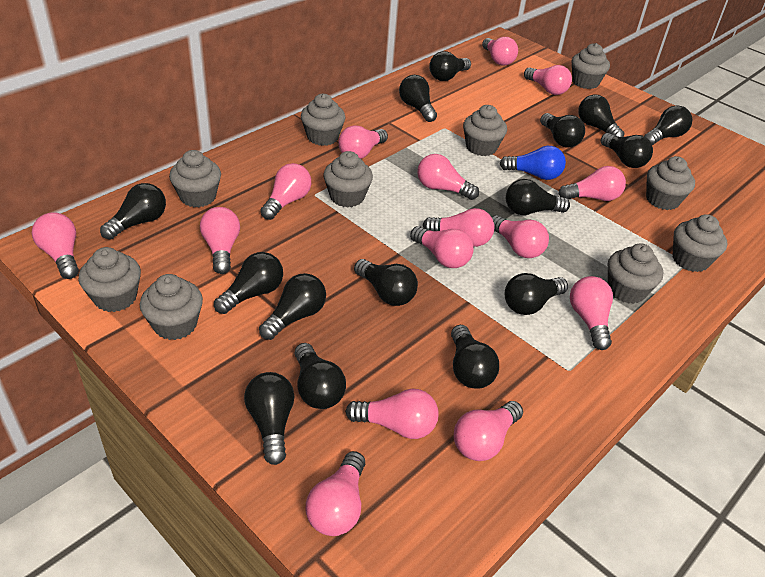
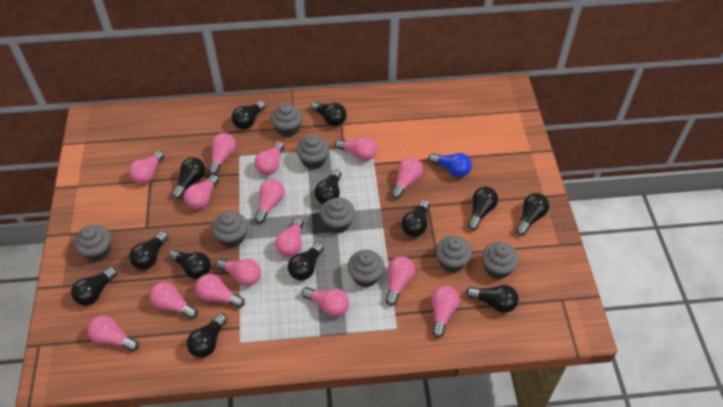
black light bulb: [100,183,166,240] [214,252,283,314] [244,372,295,465] [259,273,326,340] [294,343,346,409] [354,259,418,306] [399,75,437,122] [429,51,471,81] [451,325,499,389] [505,273,568,315] [506,179,570,215] [540,113,585,147] [578,94,624,137] [601,133,653,168] [644,105,692,145] = 15 -> [71,267,117,306] [129,231,168,270] [169,249,211,279] [172,157,206,199] [187,313,227,358] [231,100,266,129] [288,242,324,280] [310,101,347,126] [315,169,342,204] [401,200,430,237] [466,285,519,313] [467,187,498,230] [516,193,549,236] = 13
grey cupcake: [79,247,141,312] [140,274,203,340] [169,150,221,208] [301,94,346,146] [323,151,373,208] [463,105,507,156] [571,43,610,89] [608,243,663,304] [646,156,695,210] [673,214,728,272] = 10 -> [74,225,111,261] [212,211,247,248] [271,103,303,137] [296,135,329,169] [320,198,355,233] [348,250,384,287] [436,236,472,273] [482,242,519,279] = 8

